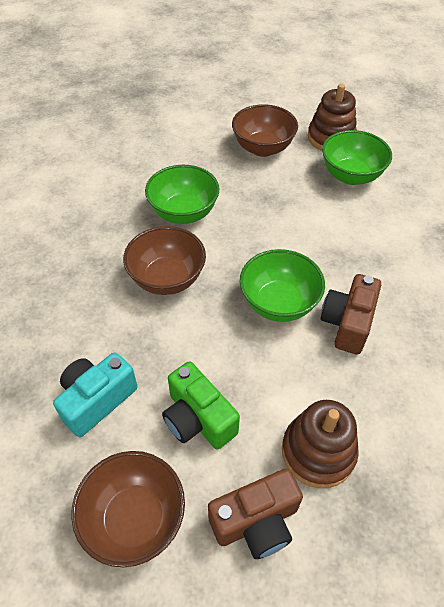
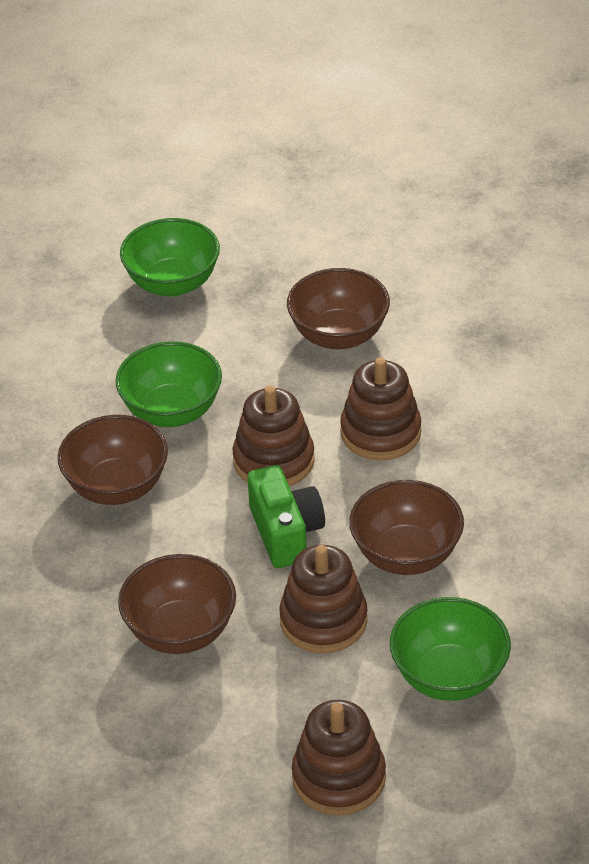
brown bowl: [71,451,185,567] [123,226,206,295] [232,104,298,157] = 3 -> [58,415,168,505] [118,554,236,654] [287,268,390,349] [349,480,464,575] = 4
brown camera: [208,468,303,559] [321,274,381,355] = 2 -> none = 0
brown stacking toy: [282,400,359,488] [308,84,357,151] = 2 -> [233,386,315,487] [279,545,367,654] [292,700,386,816] [340,357,421,461] = 4
turquoise camera: [53,352,137,437] = 1 -> none = 0

